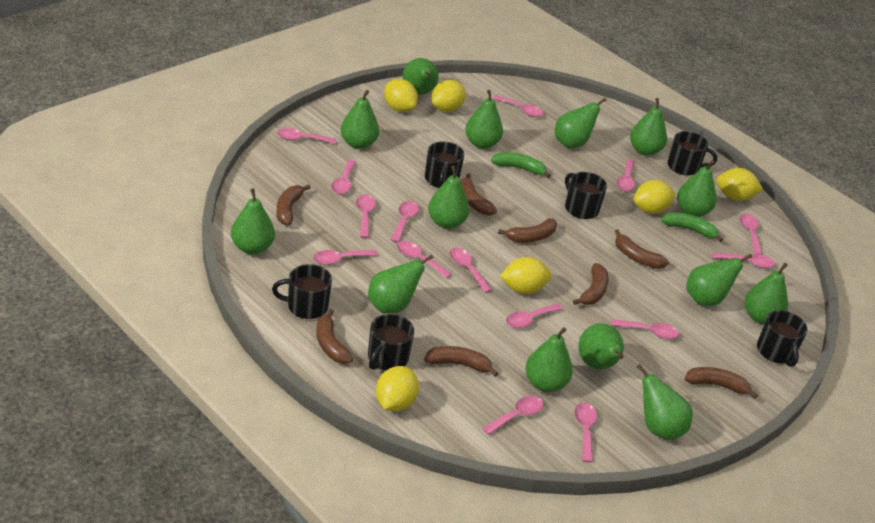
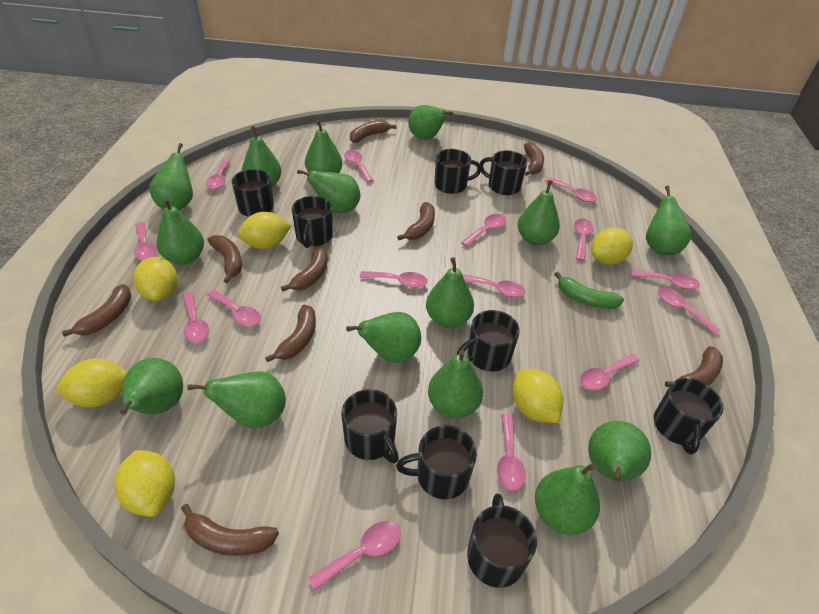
black mug: [272,264,332,319] [368,314,414,370] [425,141,464,188] [565,172,607,219] [667,131,717,176] [757,310,807,367] = 6 -> [232,169,274,217] [292,196,333,248] [342,389,399,463] [396,425,477,499] [434,149,482,194] [457,310,520,372] [467,493,537,588] [480,150,527,195] [654,378,724,455] = 9
brown banana: [276,184,311,226] [316,309,353,364] [424,346,499,377] [461,173,497,215] [498,218,557,242] [573,263,609,305] [615,229,669,269] [685,367,758,399] = 8 -> [62,284,132,337] [181,504,279,556] [208,235,242,283] [265,305,316,362] [281,246,328,292] [350,120,397,143] [397,202,435,240] [524,142,544,176] [665,346,723,387] = 9
green banana: [491,152,551,178] [661,212,723,242] = 2 -> [554,272,624,309] = 1
green pear: [231,188,275,254] [341,90,379,149] [368,254,434,314] [403,58,439,94] [428,166,469,229] [465,90,503,149] [525,327,573,392] [555,98,606,148] [578,323,624,369] [630,98,667,156] [637,364,693,440] [677,160,717,217] [686,254,752,306] [745,263,788,324] = 14 -> [120,358,183,415] [149,143,193,210] [157,198,204,265] [187,371,286,429] [242,126,281,187] [297,170,360,213] [305,120,342,173] [346,312,421,363] [408,105,453,140] [426,257,474,328] [428,349,483,418] [518,180,560,246] [535,463,600,535] [588,421,651,482] [646,186,691,255] = 15

